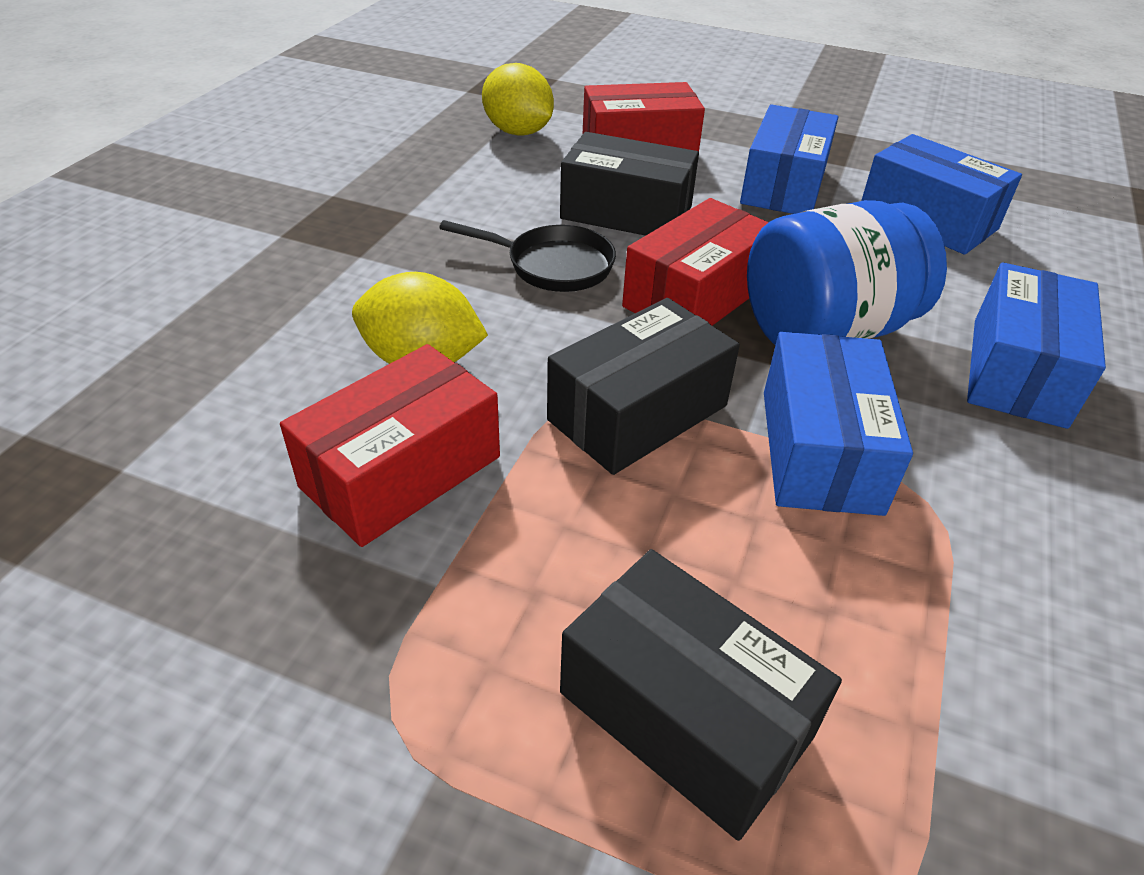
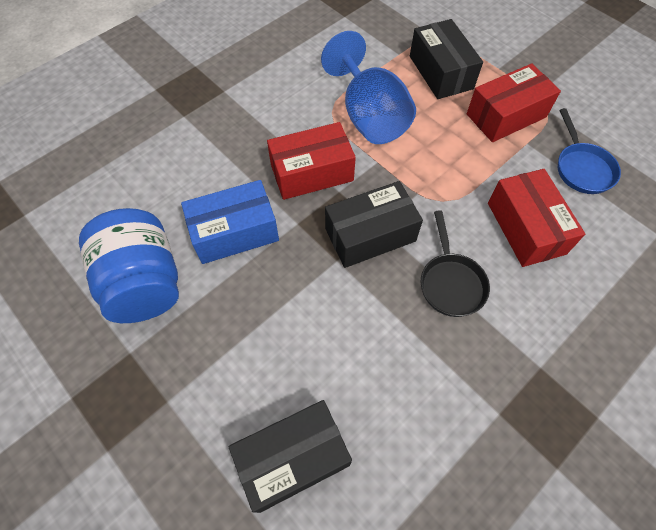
blue box: [740,104,838,214] [764,332,913,516] [861,134,1022,255] [967,262,1106,429] = 4 -> [181,180,279,264] = 1
blue goblet: none = 0 -> [321,31,416,144] = 1
blue pan: none = 0 -> [558,108,621,194] = 1
yellow lemon: [352,272,488,364] [482,63,554,136] = 2 -> none = 0

